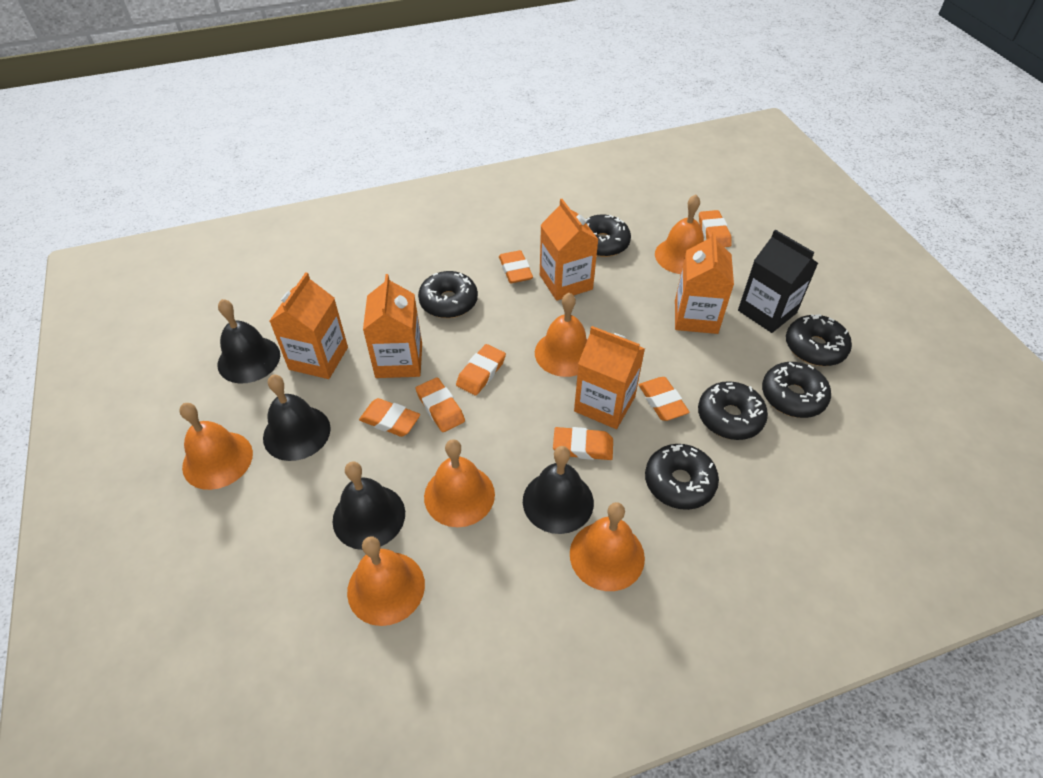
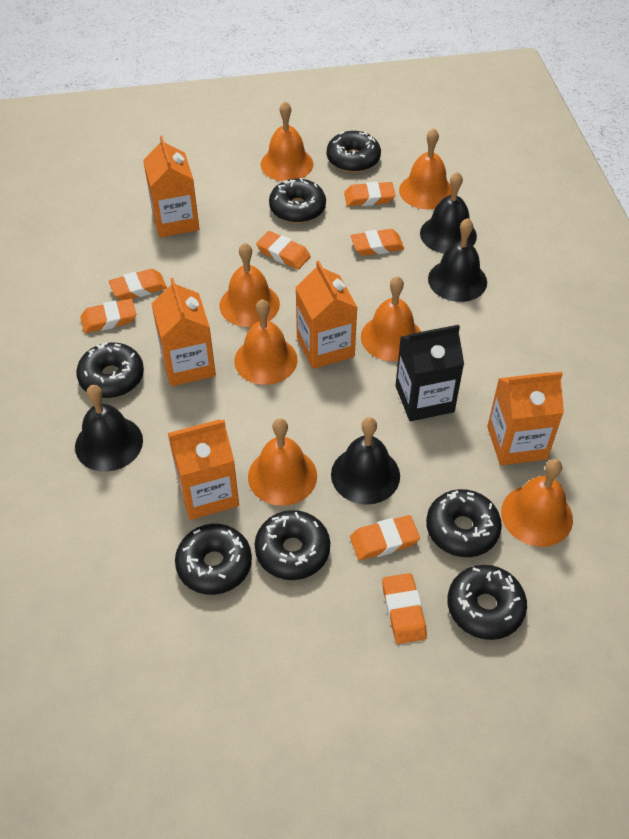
black donut: [418,271,478,318] [585,215,631,257] [645,444,719,510] [698,381,768,440] [762,362,831,418] [786,314,852,366] = 6 -> [76,342,144,398] [175,524,252,595] [255,510,330,580] [269,178,326,223] [327,131,381,173] [426,489,502,557] [447,565,527,640] = 7
orange bell: [179,403,253,490] [347,536,425,626] [424,439,495,527] [535,293,588,377] [570,502,645,591] [655,194,704,274] = 6 -> [220,243,280,327] [234,299,298,385] [248,418,317,506] [260,101,313,181] [361,276,421,361] [399,128,452,209] [501,459,573,547] = 7

